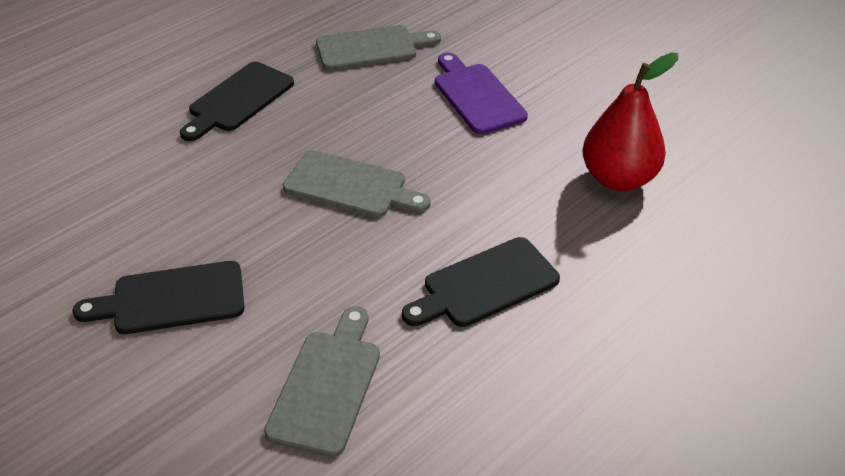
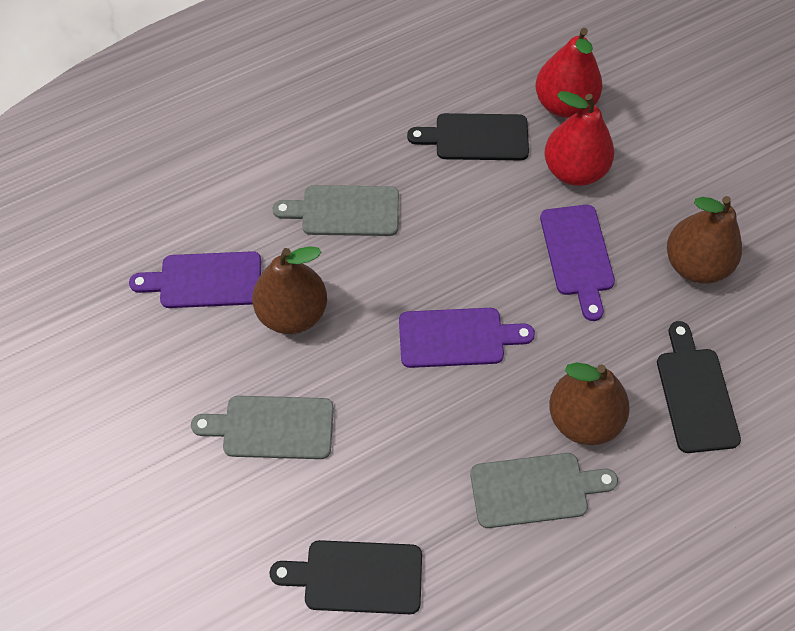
brown pear: none = 0 -> [252,246,327,334] [549,363,630,445] [667,196,742,284] = 3
purple cutting board: [435,53,528,135] = 1 -> [129,251,261,308] [399,308,535,368] [540,205,615,321] = 3
red pear: [583,53,678,191] = 1 -> [535,28,602,118] [544,91,614,186] = 2

